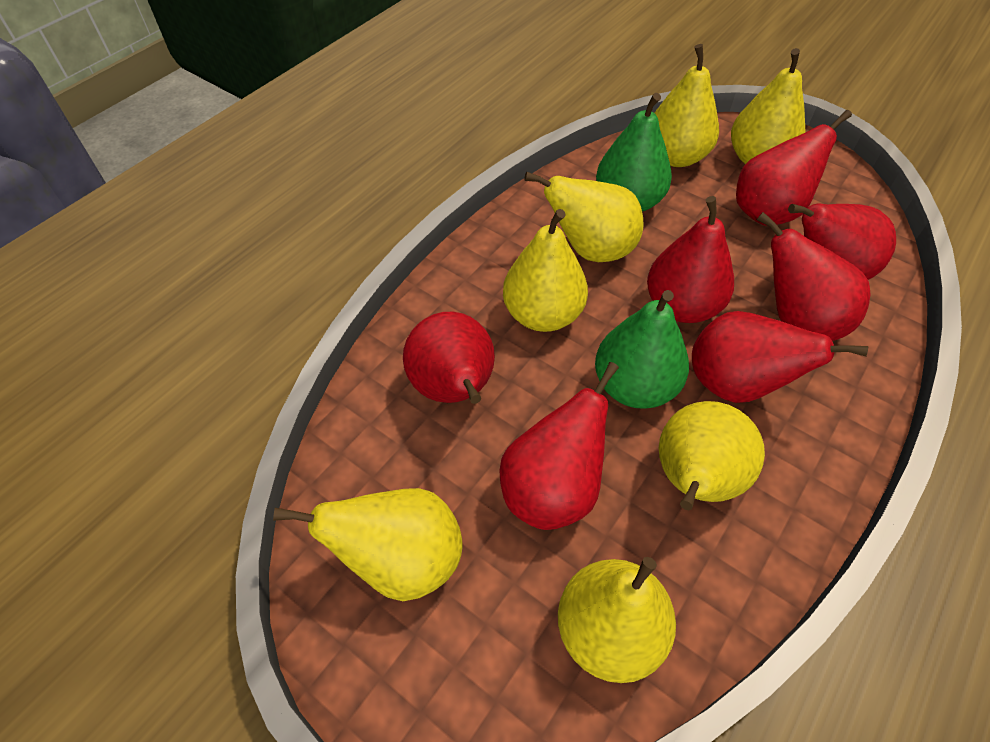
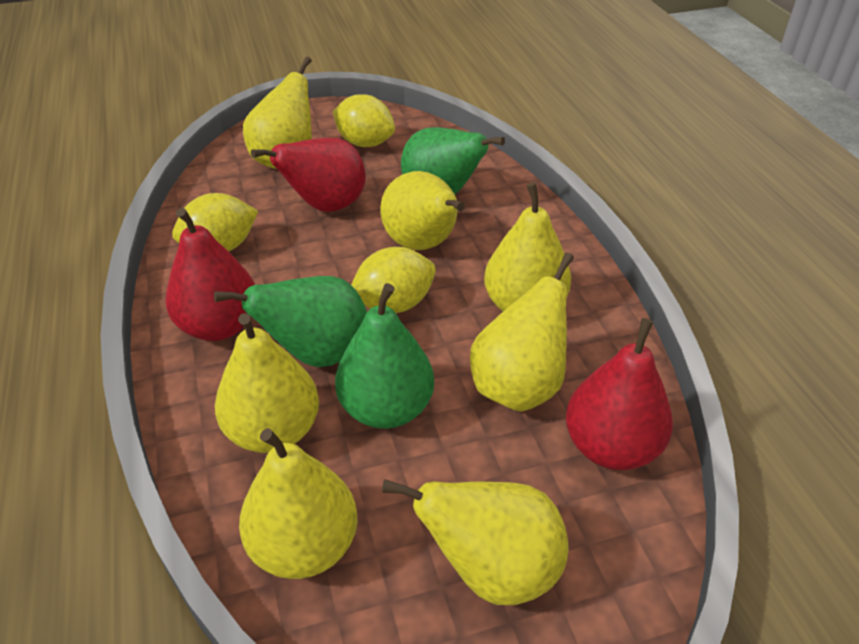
green pear: [595,290,689,409] [596,93,672,212] = 2 -> [214,276,367,367] [335,283,434,429] [401,127,505,194] = 3
red pear: [403,312,495,404] [499,362,619,530] [647,196,734,323] [692,311,869,403] [736,110,852,226] [757,212,871,341] [788,204,896,280] = 7 -> [165,208,255,341] [251,138,366,212] [566,318,673,470] = 3
yellow lemon: none = 0 -> [172,193,258,251] [333,94,395,147] [351,247,436,313] = 3

